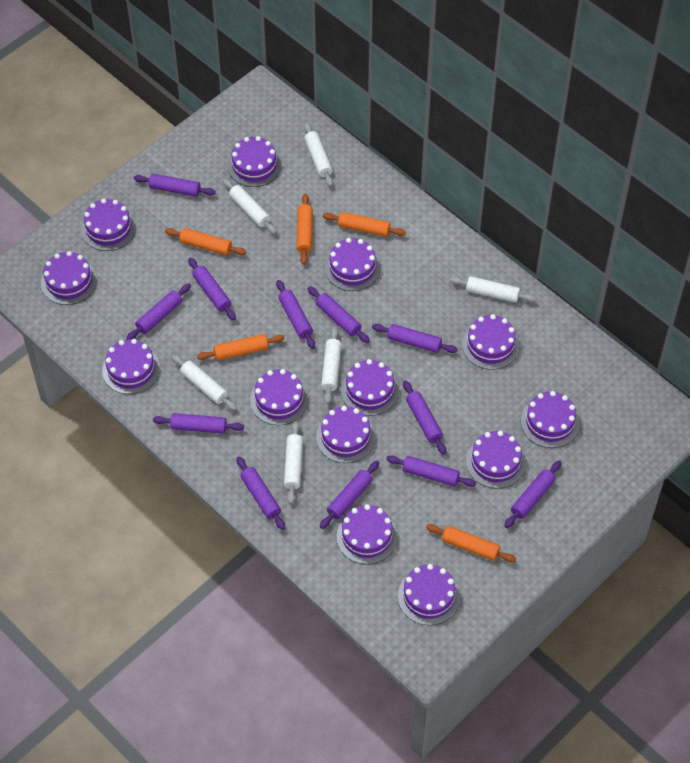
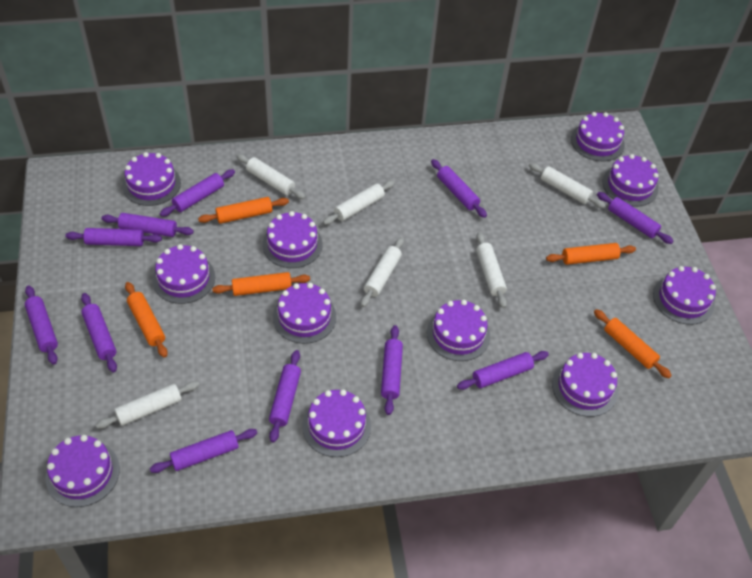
purple cake: [41,251,97,305] [81,199,136,251] [102,339,160,394] [228,136,281,187] [250,369,308,425] [316,406,375,463] [325,238,380,291] [336,504,397,564] [341,359,399,416] [398,564,460,625] [462,314,519,370] [466,431,526,489] [521,391,579,448] = 13 -> [46,435,120,507] [122,152,181,206] [152,244,215,304] [262,211,323,268] [273,283,336,344] [302,389,371,457] [427,299,490,361] [552,353,618,417] [571,112,625,161] [602,154,659,207] [653,266,716,325] = 11
purple rolling pin: [126,284,191,339] [134,174,216,197] [153,413,244,434] [188,258,236,320] [236,457,285,530] [276,280,315,349] [308,286,370,343] [320,461,380,529] [372,324,458,353] [386,455,476,487] [403,380,446,454] [504,461,562,528] = 12 -> [25,285,58,365] [65,228,162,246] [81,293,117,372] [101,213,194,237] [150,429,257,473] [160,169,235,217] [269,350,301,443] [381,325,403,415] [431,159,487,218] [457,351,549,390] [597,192,673,244] = 11

